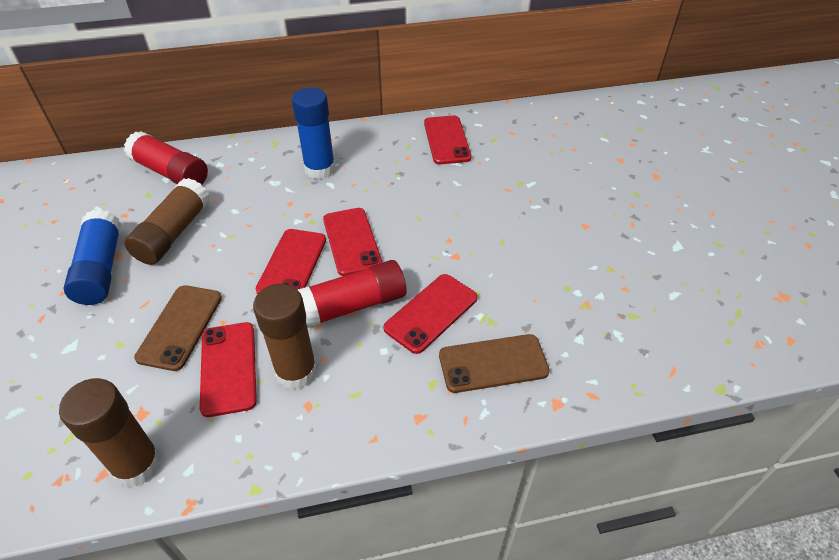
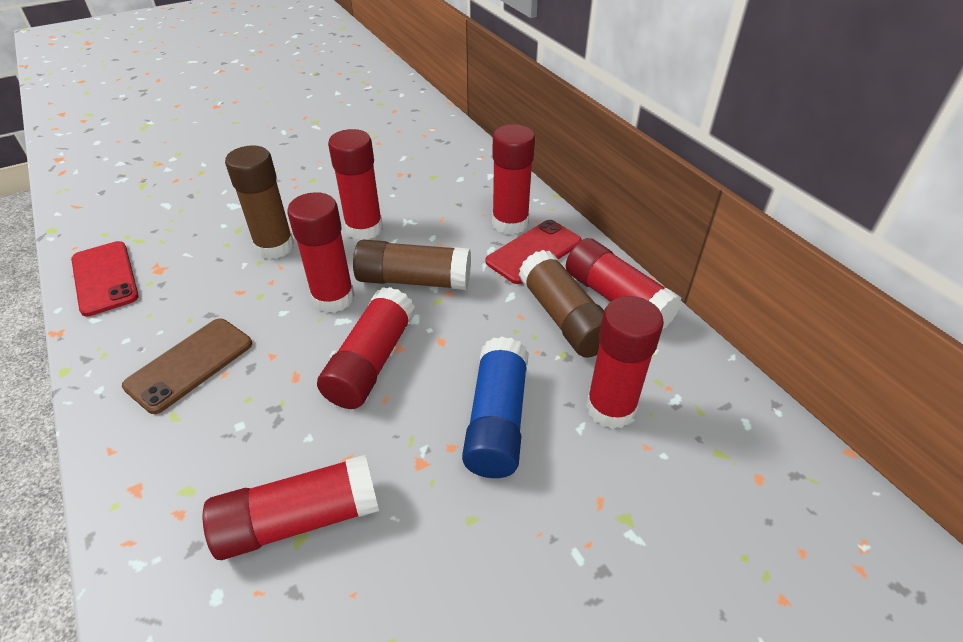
blue glue stick: [64,209,121,305] [292,87,336,179] = 2 -> [462,336,529,478] = 1
brown phone: [134,285,222,371] [439,334,550,393] = 2 -> [122,319,252,414] = 1
red glue stick: [124,131,208,185] [298,260,406,328] = 2 -> [203,455,379,560] [287,192,355,313] [317,287,415,409] [328,129,383,240] [492,124,535,235] [566,238,682,330] [586,296,664,429] = 7
red phone: [200,322,257,417] [256,229,326,294] [323,208,382,276] [383,274,478,354] [424,115,472,164] = 5 -> [71,241,139,316] [485,220,582,284] = 2

